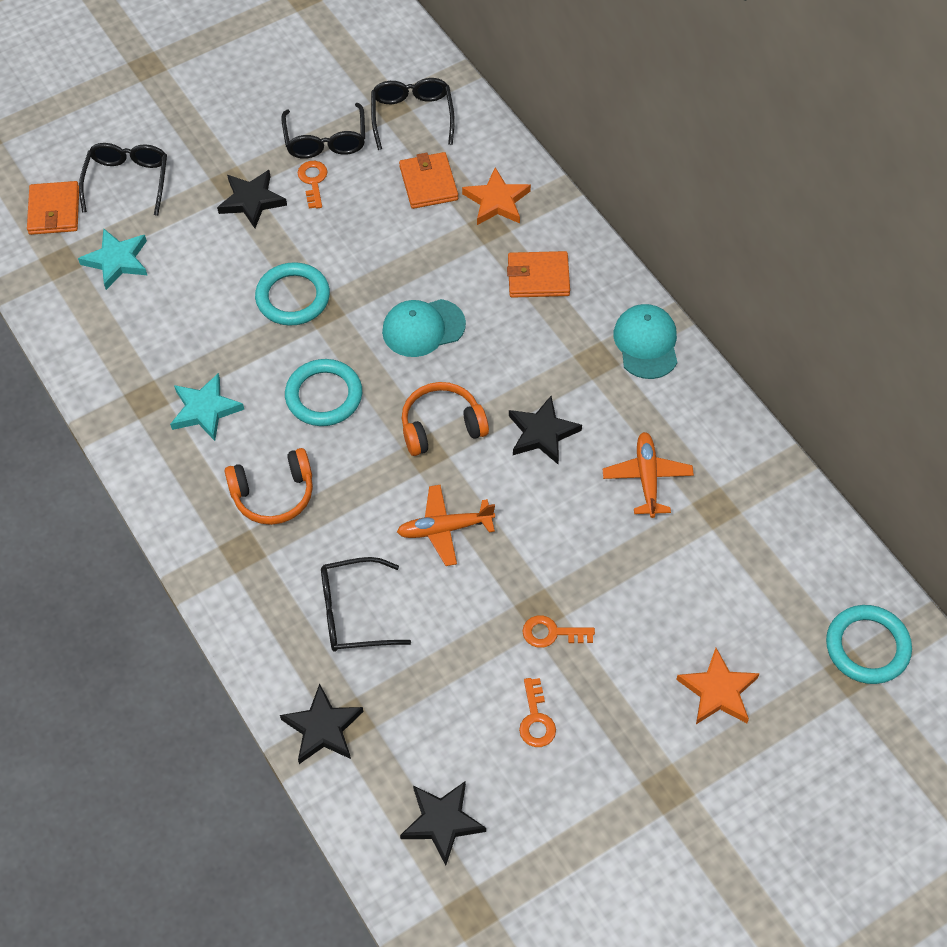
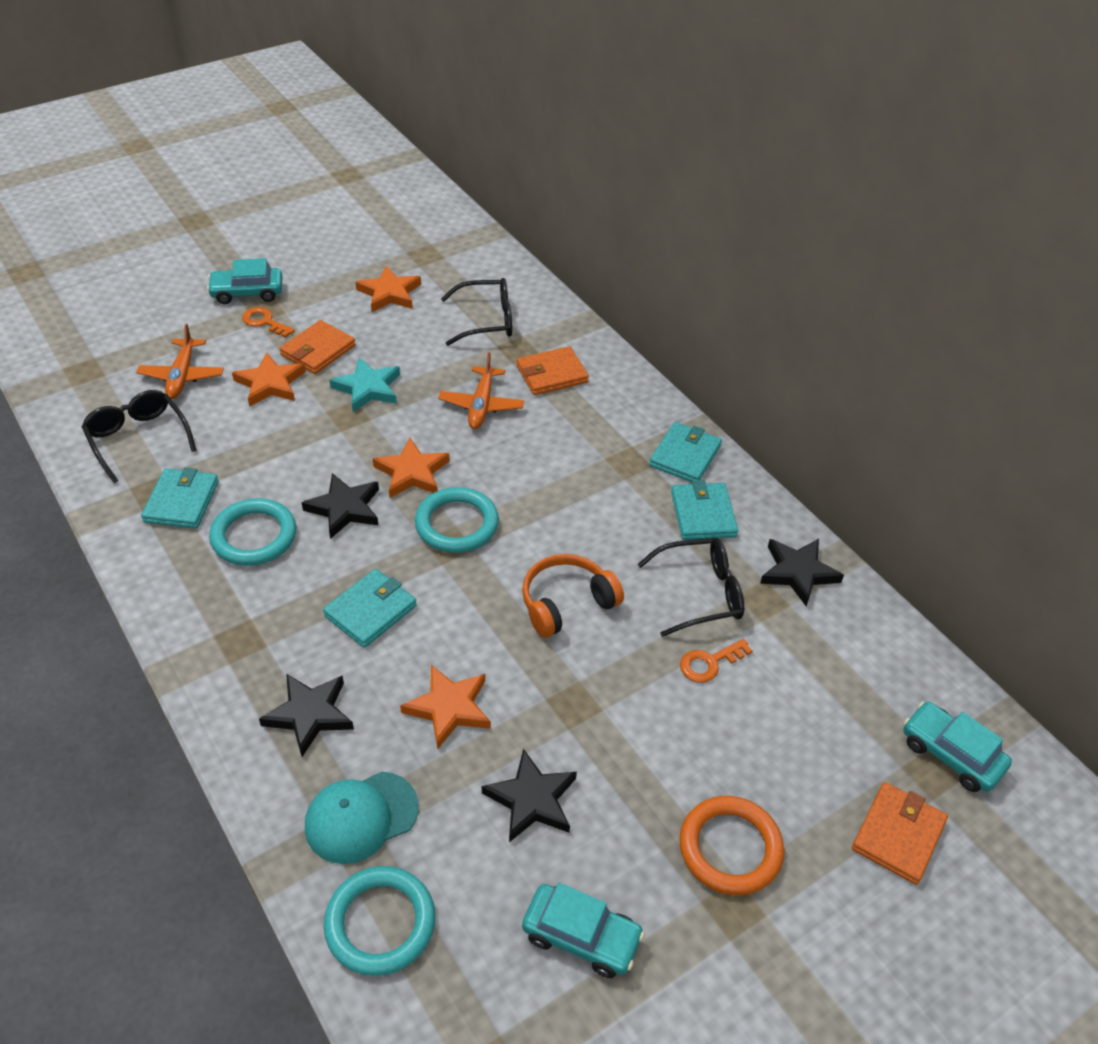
black glasses: [79,143,167,216] [281,103,365,159] [321,557,411,652] [371,78,455,150] = 4 -> [82,390,197,483] [441,278,512,346] [638,538,744,637] = 3
orange headphones: [224,448,313,525] [402,382,489,456] = 2 -> [522,554,624,638] = 1
orange key: [297,161,327,209] [519,678,556,747] [522,615,595,648] = 3 -> [242,307,295,338] [680,639,752,683] = 2
orange ring: none = 0 -> [679,796,784,895] = 1
orange star: [462,167,531,225] [676,648,760,724] = 2 -> [232,352,305,407] [355,266,421,312] [373,437,450,498] [400,665,491,749] = 4
turquoise cap: [382,299,466,357] [614,304,677,379] = 2 -> [305,771,419,864] = 1
turquoise car: none = 0 -> [207,258,282,304] [522,883,645,978] [903,701,1012,792] = 3
turquoise star: [78,228,147,290] [170,373,244,441] = 2 -> [329,358,400,412] = 1
turquoise wallet: none = 0 -> [141,467,219,529] [323,569,417,648] [649,422,722,482] [671,481,738,540] = 4

